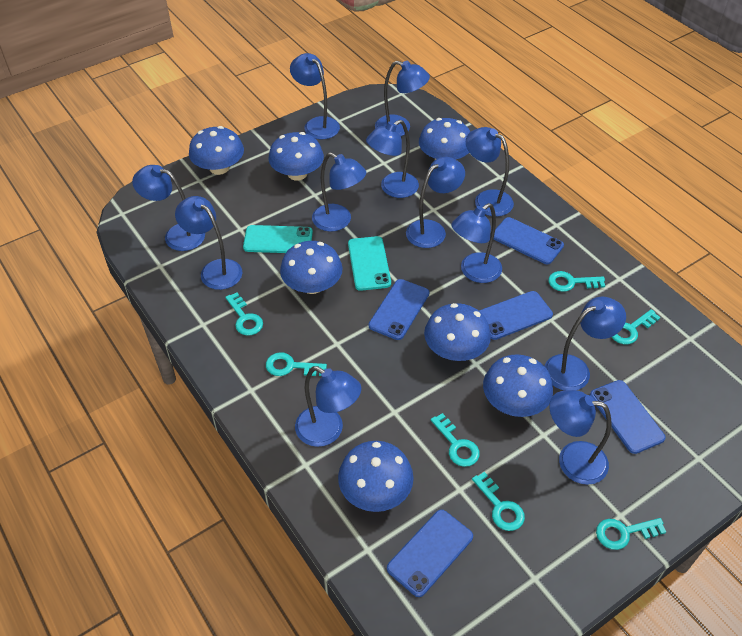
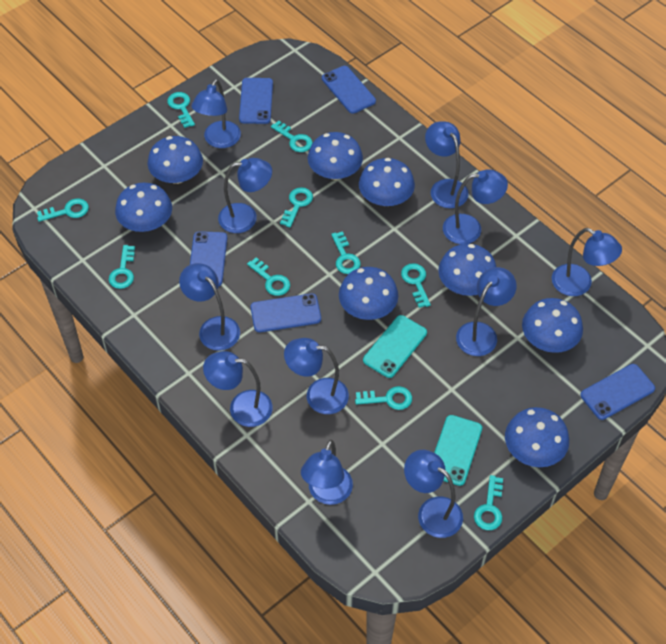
blue lamp: [132,165,205,251] [175,196,242,290] [290,53,340,139] [295,366,361,447] [312,152,366,232] [366,120,419,198] [375,61,430,136] [406,157,465,248] [452,203,502,283] [466,127,514,217] [545,297,626,391] [549,390,611,485] = 12 -> [179,263,240,351] [191,79,241,148] [203,351,273,427] [218,158,272,233] [284,338,349,414] [301,440,353,505] [404,450,463,538] [425,121,469,208] [443,169,508,244] [456,267,517,356] [552,228,622,296] = 11
blue mushroom: [189,126,244,175] [268,132,324,181] [280,241,343,294] [338,441,414,512] [419,118,470,160] [424,303,491,361] [483,354,553,417] = 7 -> [115,183,172,232] [148,136,203,184] [308,132,363,180] [339,267,398,320] [359,158,415,206] [438,244,496,296] [505,407,569,467] [522,298,583,353] = 8
turquoise key: [225,292,263,336] [266,352,327,376] [431,413,480,467] [472,472,525,531] [548,271,605,292] [596,518,666,550] [612,309,661,344] = 7 -> [37,199,89,222] [109,245,135,289] [167,92,195,128] [247,257,290,296] [271,120,313,152] [280,187,313,227] [331,231,361,274] [355,386,412,410] [401,263,431,308] [474,475,503,530] = 10

